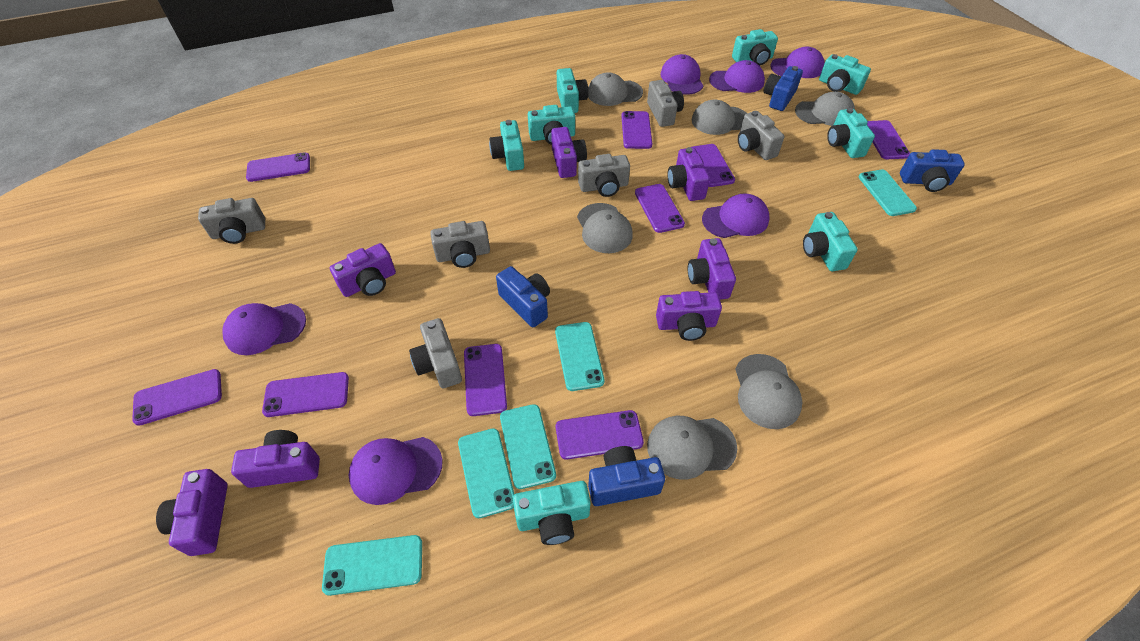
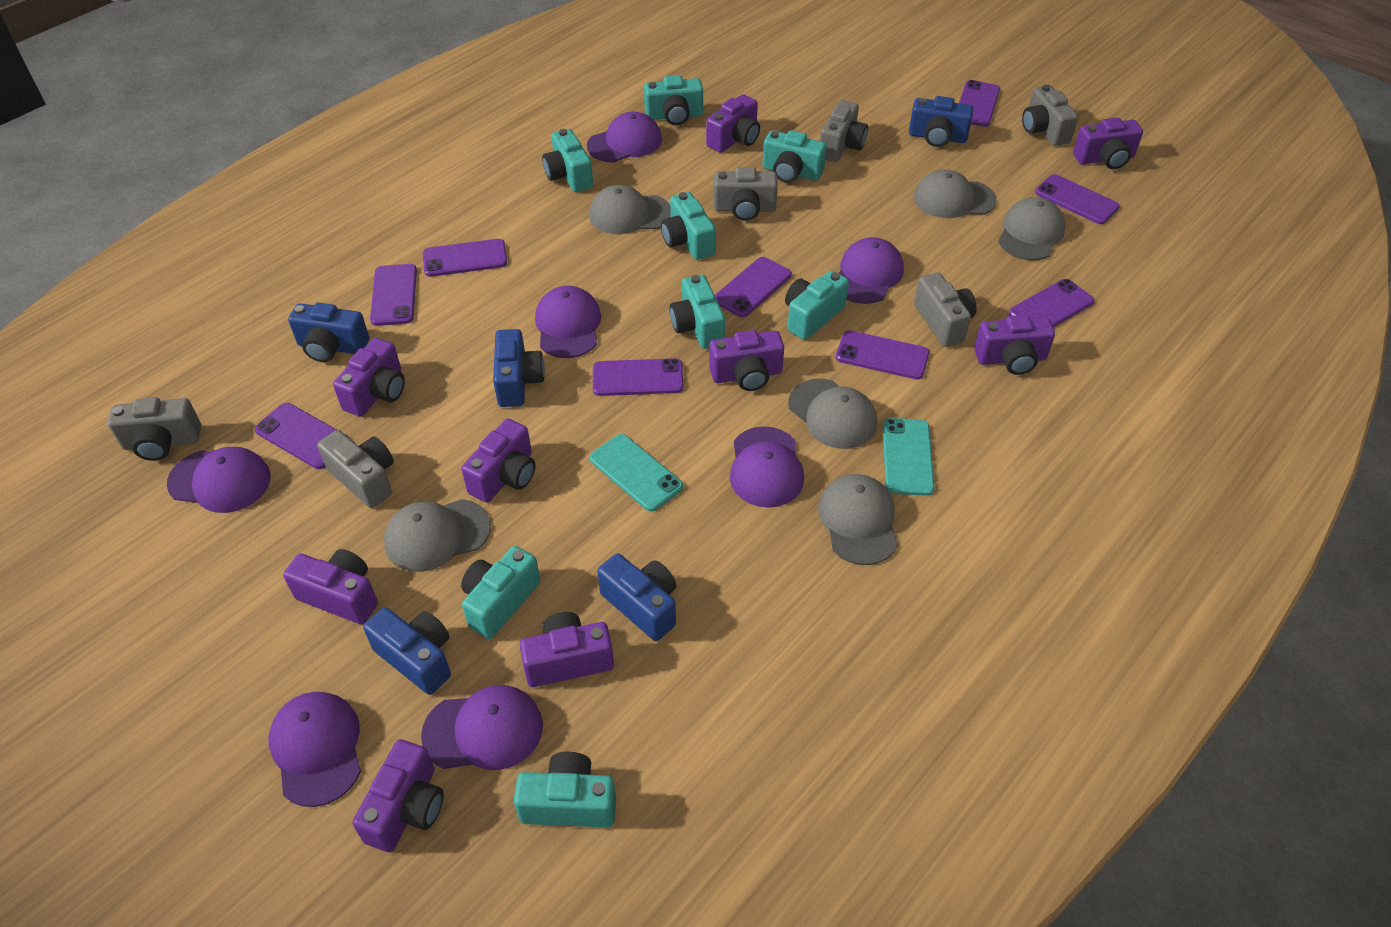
blue camera: [496,266,550,327] [588,446,665,506] [764,66,803,111] [900,149,965,192] = 4 -> [288,302,369,362] [363,607,451,695] [493,329,545,407] [597,553,676,641] [909,96,974,147] = 5
purple camera: [156,469,228,556] [231,430,320,488] [330,243,396,297] [551,127,587,178] [656,291,722,341] [668,147,710,201] [688,238,736,300] = 7 -> [283,549,378,624] [333,338,405,417] [352,739,444,852] [461,419,536,502] [520,612,614,687] [706,94,760,153] [709,330,784,391] [974,315,1055,375] [1073,117,1143,169] = 9
purple cap: [222,303,306,355] [349,437,443,505] [660,54,703,95] [702,193,770,238] [709,60,765,93] [770,47,825,78] = 6 -> [167,447,271,513] [268,692,361,807] [421,685,543,770] [535,286,601,358] [587,112,662,162] [730,426,804,508] [839,237,904,304] = 7
turquoise phone: [322,535,422,596] [458,428,514,518] [500,404,556,489] [555,322,605,391] [859,169,917,216] = 5 -> [590,434,683,512] [882,418,935,496] = 2

